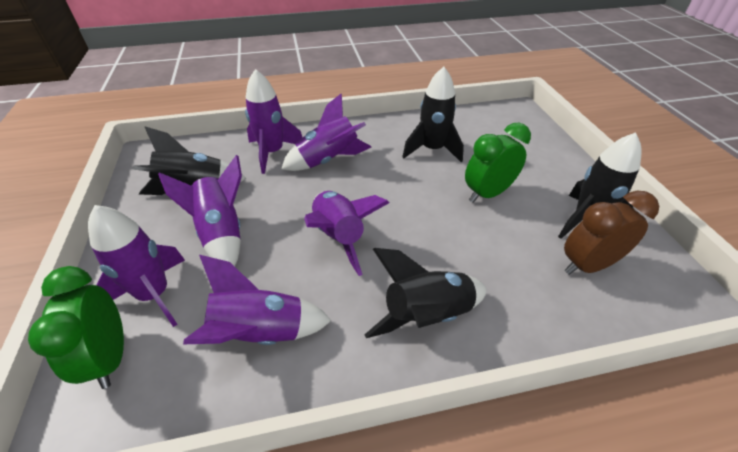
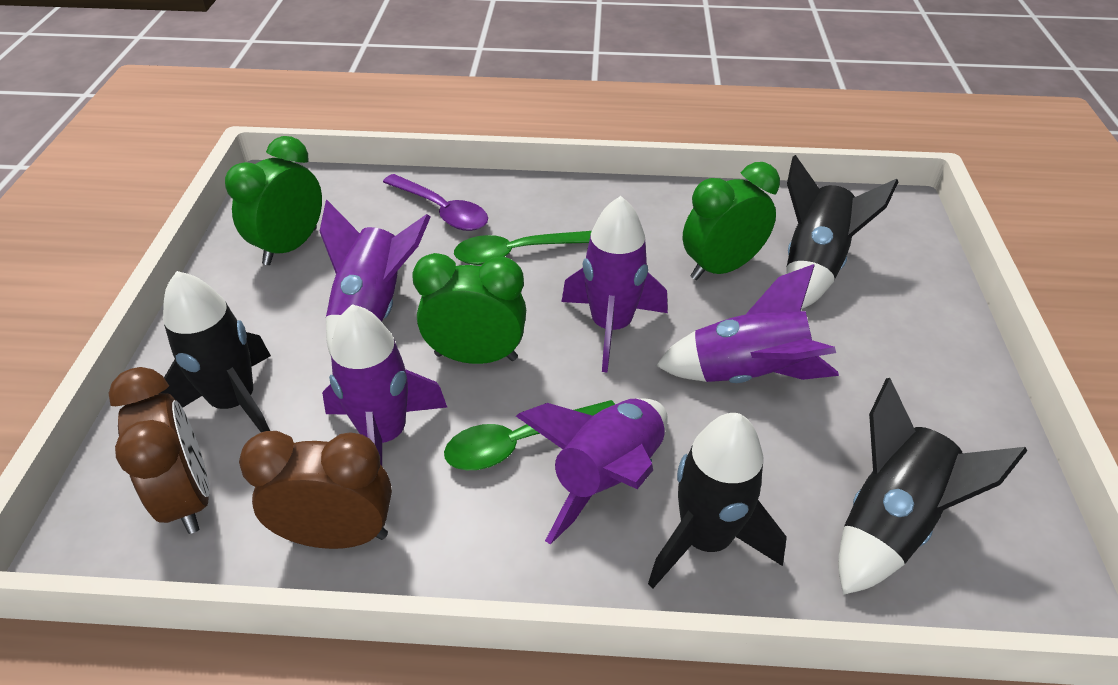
brown clock: [564,191,659,275] = 1 -> [108,367,210,534] [239,431,392,549] = 2
green clock: [28,266,124,389] [465,123,531,203] = 2 -> [225,136,322,265] [412,253,526,364] [683,162,780,280] = 3
green spoon: none = 0 -> [444,400,615,470] [454,231,592,265] = 2
purple rocket: [88,205,185,327] [158,155,242,267] [183,255,332,345] [245,69,303,174] [281,94,371,171] [304,191,389,276] = 6 -> [320,199,430,356] [322,304,447,466] [516,399,668,545] [561,196,668,372] [656,264,839,383] = 5
purple spoon: none = 0 -> [383,174,488,231] = 1

